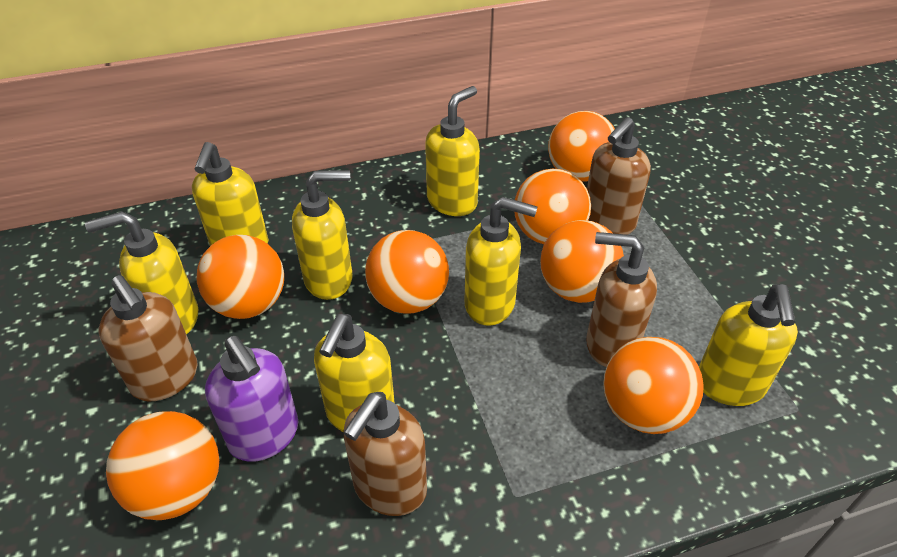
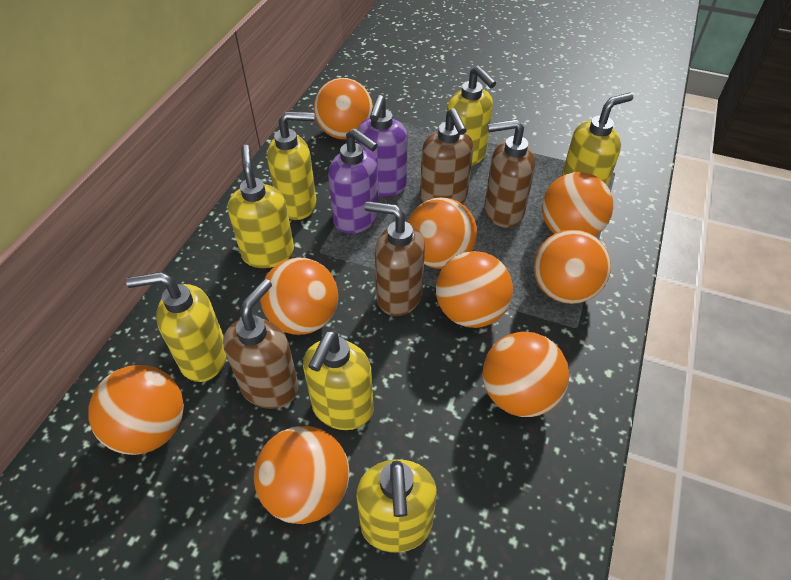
orange ball: [106,411,219,520] [197,235,284,319] [365,230,449,314] [514,168,591,244] [540,220,624,303] [548,111,615,182] [603,337,704,434] = 7 -> [88,365,184,455] [254,426,349,524] [260,257,338,335] [314,78,373,139] [408,197,477,269] [436,251,513,328] [483,332,569,417] [534,229,611,304] [542,172,613,236] = 9
purple soap dispenser: [205,336,298,462] = 1 -> [328,128,378,234] [357,95,408,196] = 2

